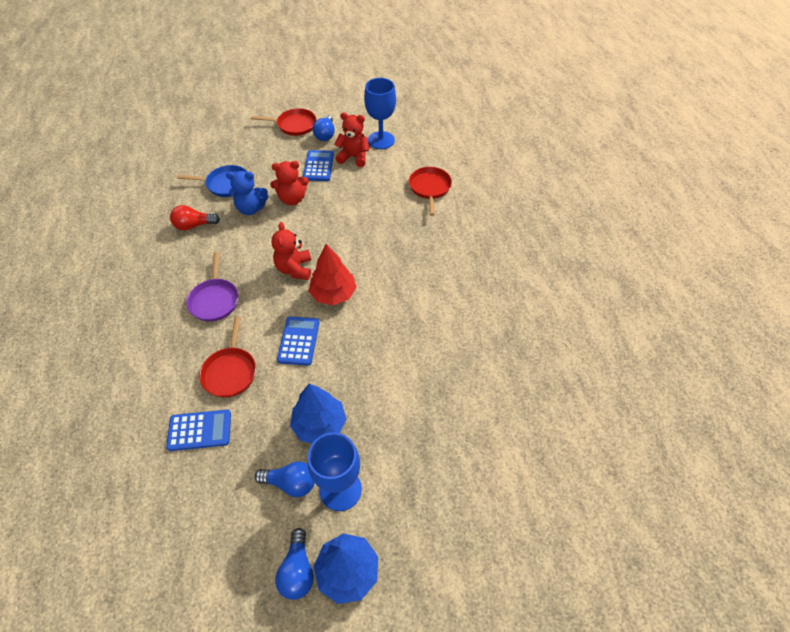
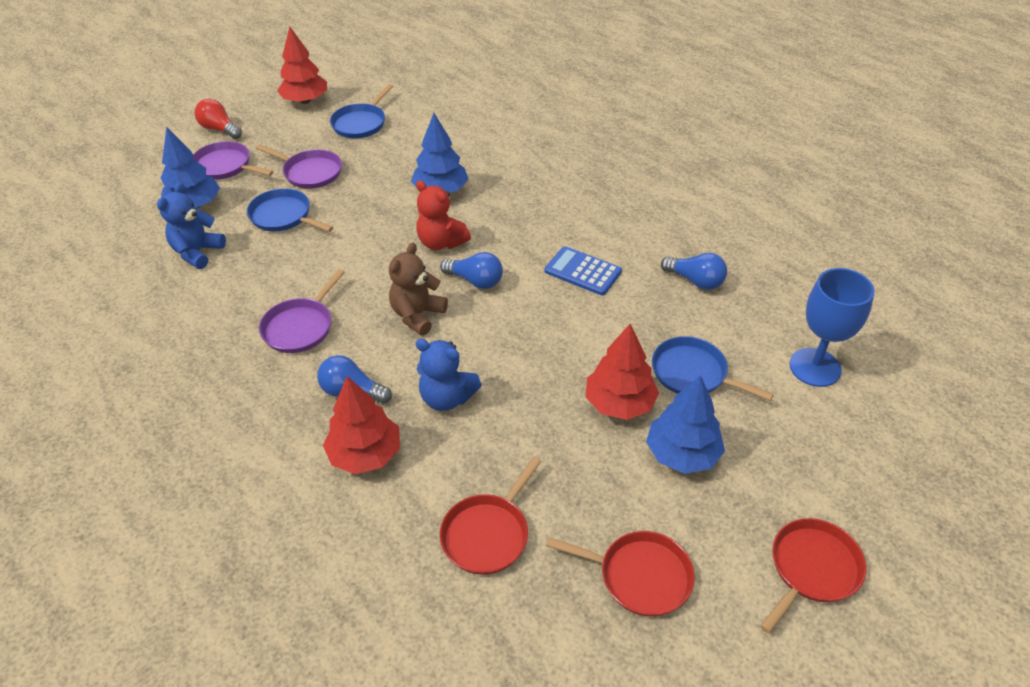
blue calculator: [166,410,231,451] [277,316,319,366] [303,150,334,181] = 3 -> [544,246,622,295] = 1
blue goblet: [308,432,362,511] [364,78,396,149] = 2 -> [789,268,875,387] = 1
blue pan: [177,165,247,197] = 1 -> [247,188,333,232] [330,84,393,138] [652,336,774,401] = 3
blue teddy bear: [226,171,268,215] = 1 -> [157,182,226,269] [416,339,482,411] = 2
blue tree: [290,384,346,443] [313,533,378,604] = 2 -> [161,127,220,209] [411,113,468,193] [646,375,725,474] = 3
brown teddy bear: none = 0 -> [389,243,448,336] = 1
purple pan: [186,252,238,322] = 1 -> [192,141,273,180] [256,145,342,189] [259,269,345,353] = 3
red teddy bear: [270,161,309,205] [271,222,311,280] [334,112,369,167] = 3 -> [416,180,471,250] = 1
red tree: [309,244,357,305] = 1 -> [277,26,327,104] [323,376,400,474] [586,324,659,420] = 3

